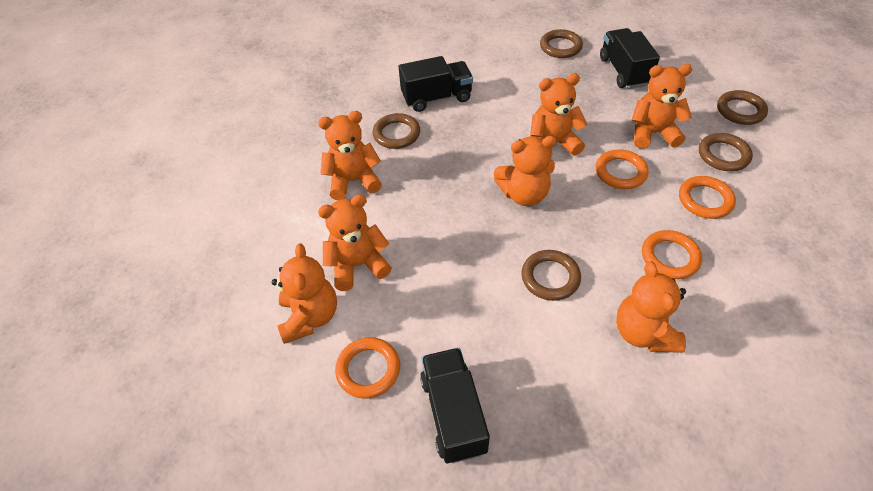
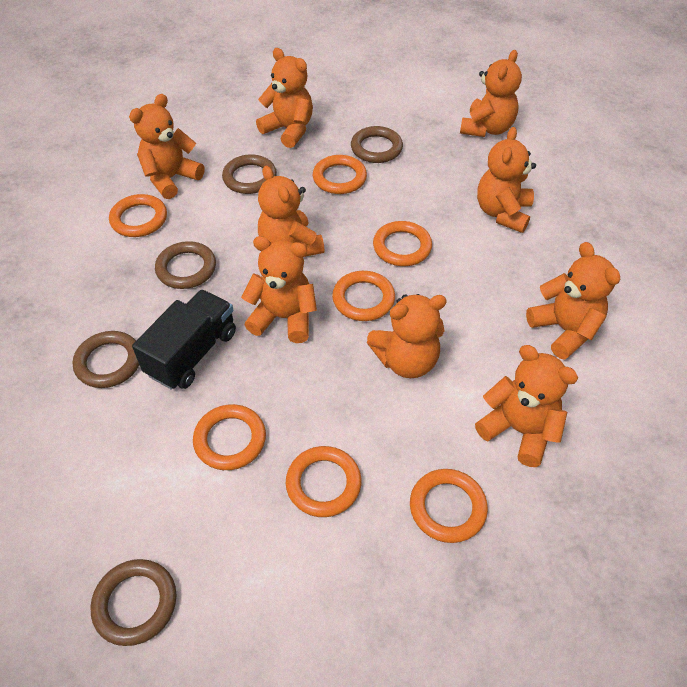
black truck: [398,56,473,112] [420,348,490,463] [600,28,660,89] = 3 -> [132,290,236,390] = 1
orange ring: [335,337,400,399] [596,149,649,189] [642,230,702,279] [679,176,736,219] = 4 -> [109,194,167,237] [193,404,266,470] [286,446,362,517] [313,155,367,194] [332,271,395,321] [373,221,432,266] [410,469,488,543] = 7
orange teddy bear: [272,244,337,344] [318,111,382,200] [318,194,392,291] [494,136,557,206] [530,73,587,158] [616,261,686,353] [632,64,692,149] = 7 -> [129,94,204,199] [241,236,317,343] [256,48,313,148] [258,166,324,257] [367,294,447,378] [460,50,522,137] [475,345,578,467] [477,127,536,233] [526,242,620,359] = 9

